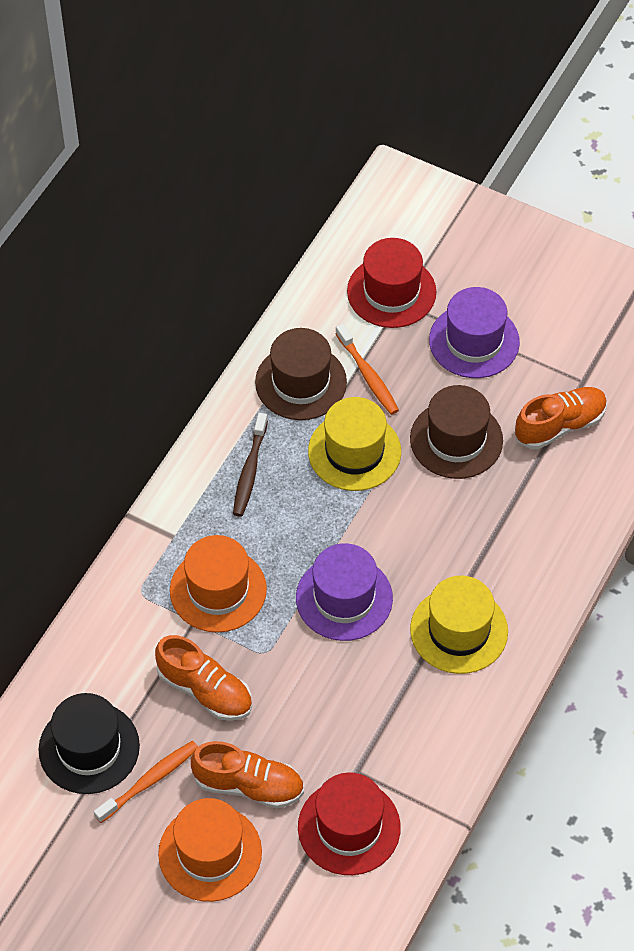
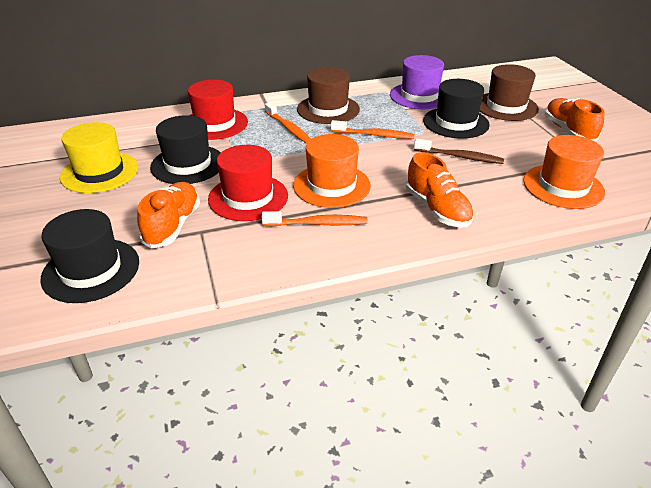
black hat: [38,693,140,794] = 1 -> [40,209,139,303] [150,115,221,184] [423,79,490,139] = 3
orange toothbrush: [94,741,198,823] [335,324,399,415] = 2 -> [261,211,368,226] [265,102,311,144] [331,120,414,139] = 3
purple hat: [296,543,393,641] [429,287,520,378] = 2 -> [390,55,444,109] = 1
yellow hat: [308,397,401,491] [410,576,508,674] = 2 -> [60,122,138,193] = 1

